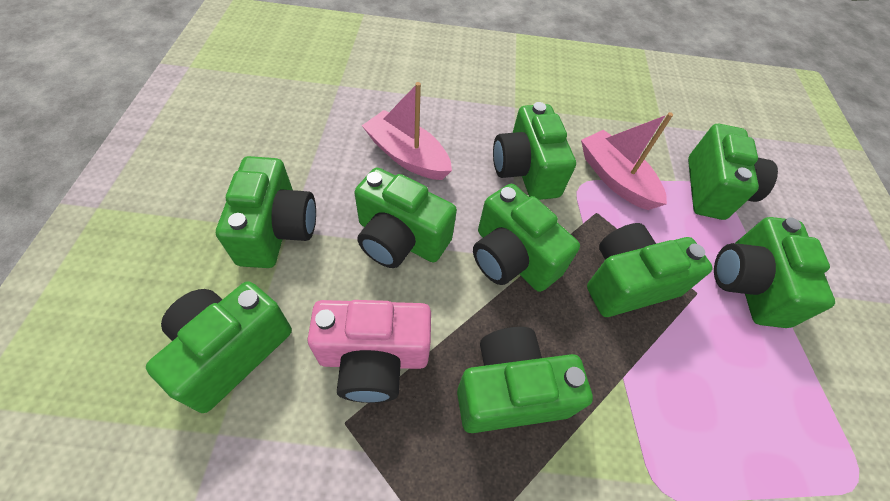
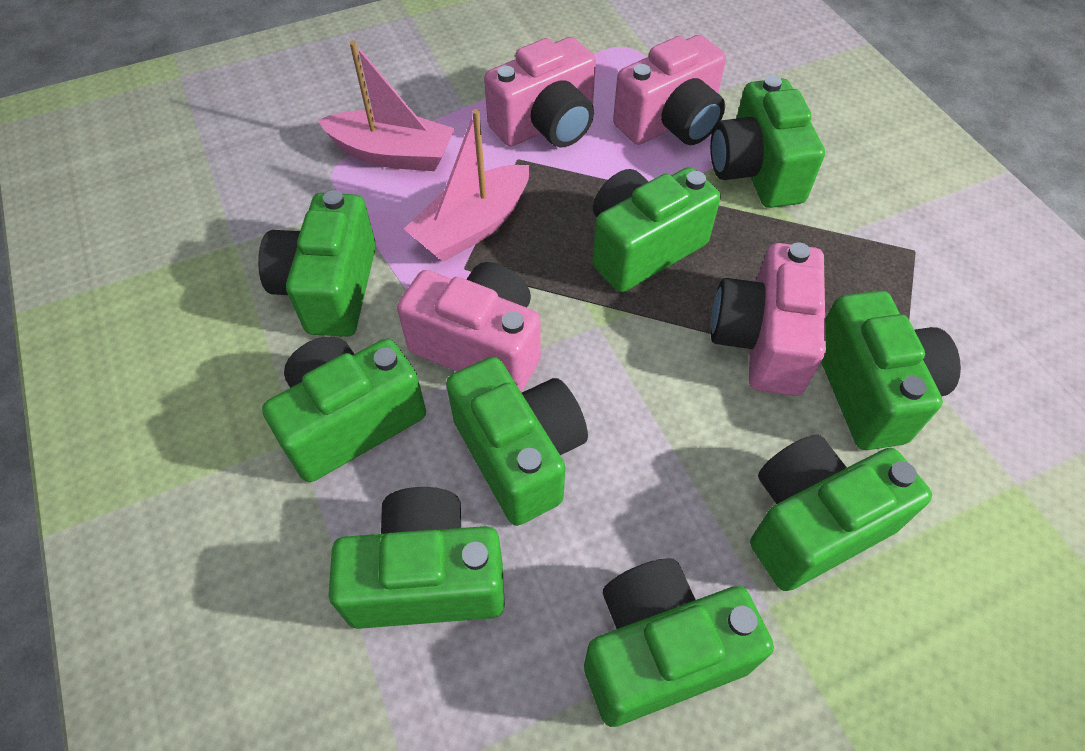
pink camera: [307,300,431,403] = 1 -> [397,262,541,392] [484,37,596,148] [613,35,726,145] [711,242,826,396] = 4

